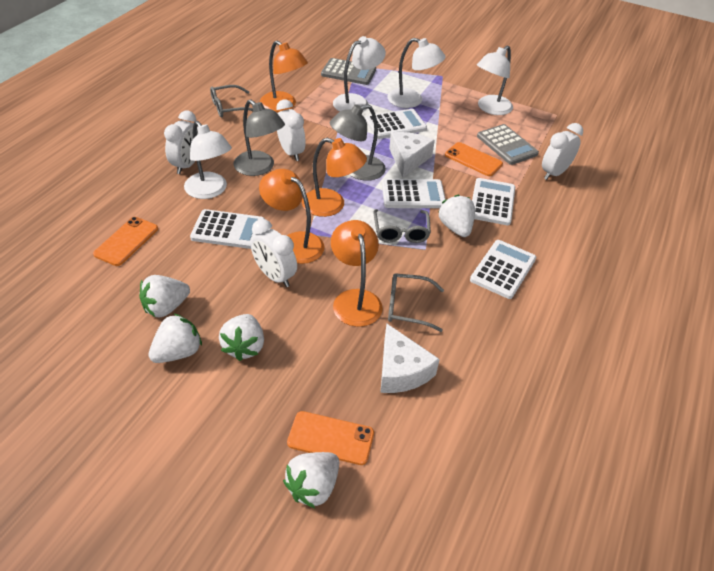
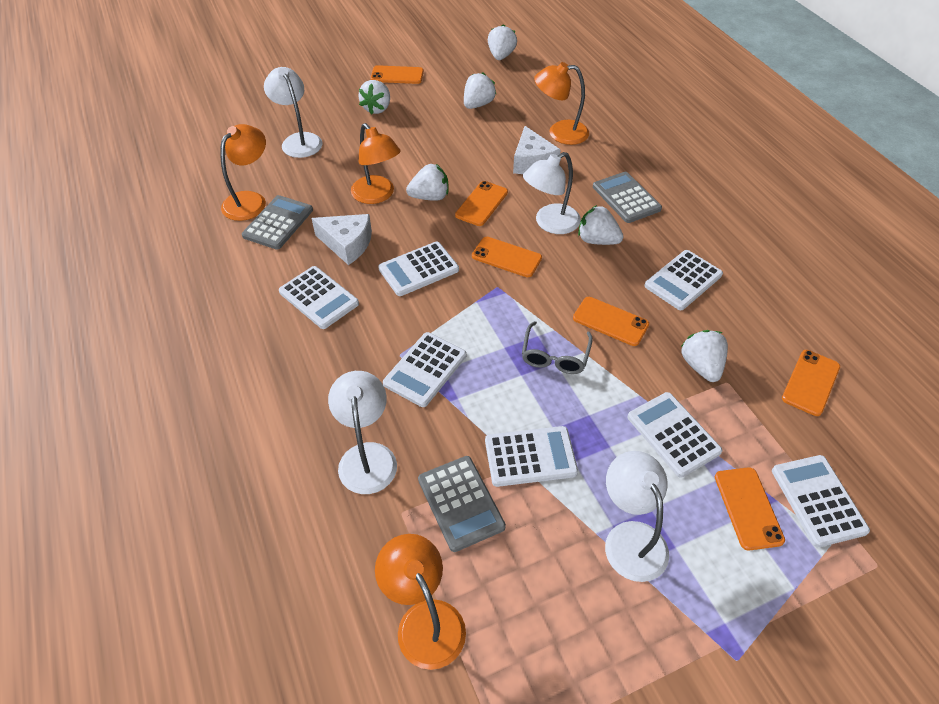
grey calculator: [321,58,376,85] [477,124,539,165] = 2 -> [242,195,313,250] [418,456,506,552] [593,172,662,223] = 3
grey glasses: [210,85,253,117] [374,209,431,243] [388,273,444,332] = 3 -> [522,321,593,374] = 1
grey lamp: [233,100,285,176] [330,104,386,181] = 2 -> none = 0
orange phone: [93,217,158,266] [287,411,374,465] [445,142,503,176] = 3 -> [370,65,424,84] [455,181,508,226] [472,237,542,277] [573,297,649,346] [715,467,785,551] [782,350,840,416] = 6
white calculator: [190,209,265,249] [365,109,427,139] [382,179,446,208] [470,240,536,299] [472,178,515,225] = 5 -> [279,266,359,329] [378,241,459,296] [383,332,467,407] [485,426,578,487] [628,392,723,478] [644,250,723,310] [772,455,870,547] = 7
white clock: [164,111,198,174] [251,219,297,287] [276,99,306,161] [542,123,583,180] = 4 -> none = 0
white strawberry: [139,275,190,317] [148,313,202,363] [219,314,264,361] [283,452,340,508] [439,195,475,237] = 5 -> [358,80,390,114] [406,164,449,201] [464,72,496,109] [488,24,517,60] [578,205,624,245] [681,330,728,382] = 6

